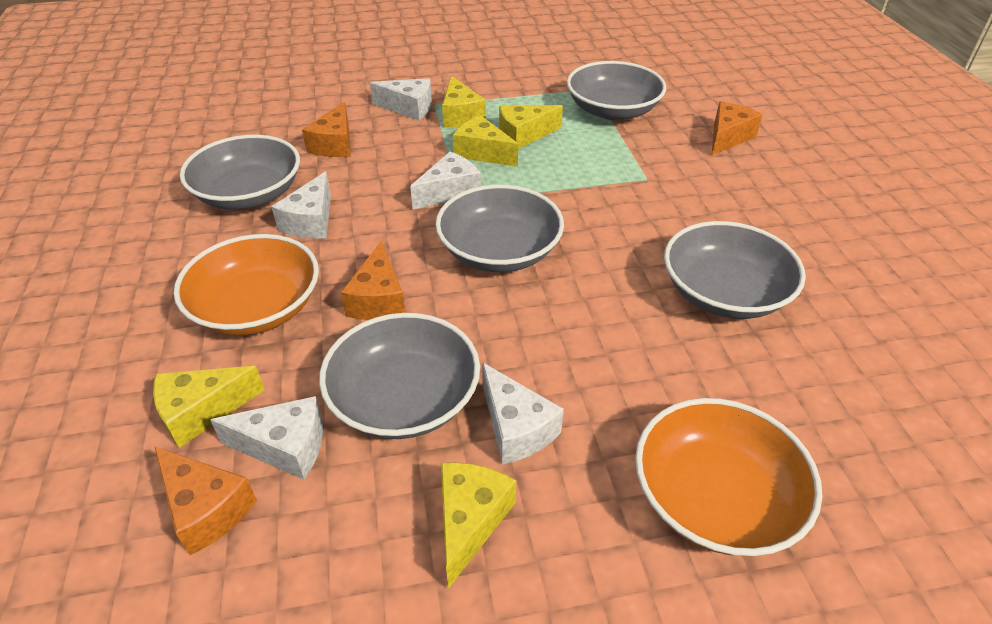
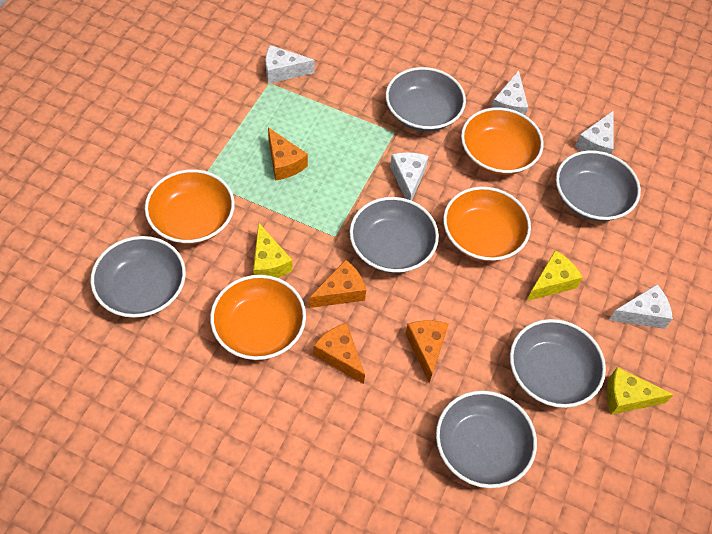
grey bowl: [180,135,300,210] [319,313,480,439] [435,185,564,272] [567,61,666,120] [664,221,806,319] = 5 -> [91,236,186,318] [349,197,439,273] [386,67,466,132] [436,390,537,488] [510,319,606,408] [556,150,641,221] = 6
orange bowl: [174,234,319,336] [635,398,822,556] = 2 -> [145,169,235,244] [210,275,306,360] [443,187,531,261] [461,107,544,175] = 4
yellow cheese: [153,366,265,448] [441,462,516,589] [442,76,486,127] [453,115,518,167] [499,105,563,149] = 5 -> [253,222,293,278] [527,250,583,301] [607,367,674,415] = 3

